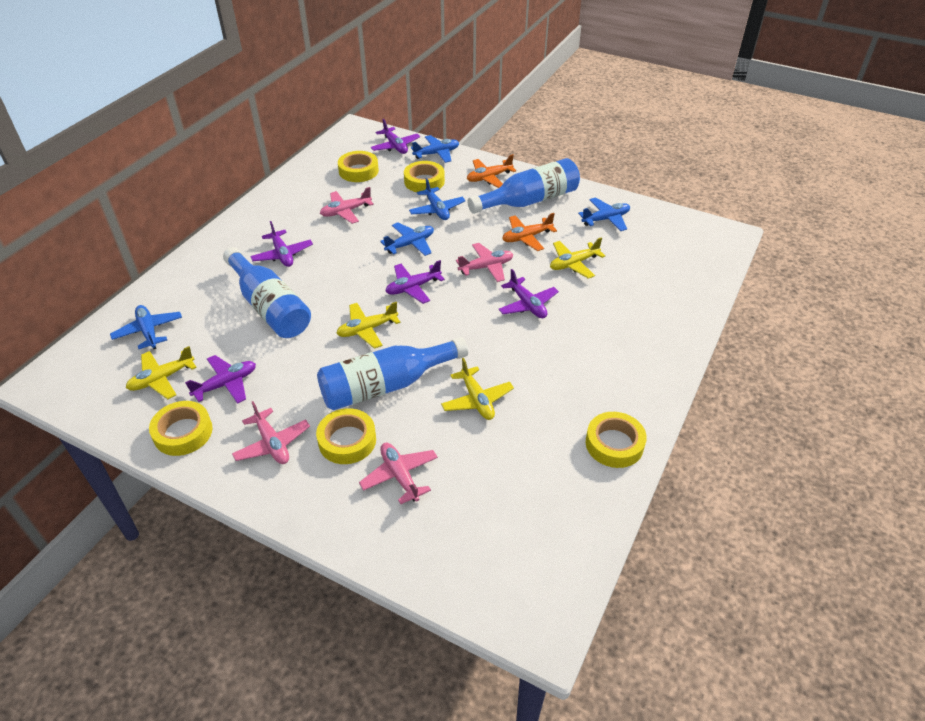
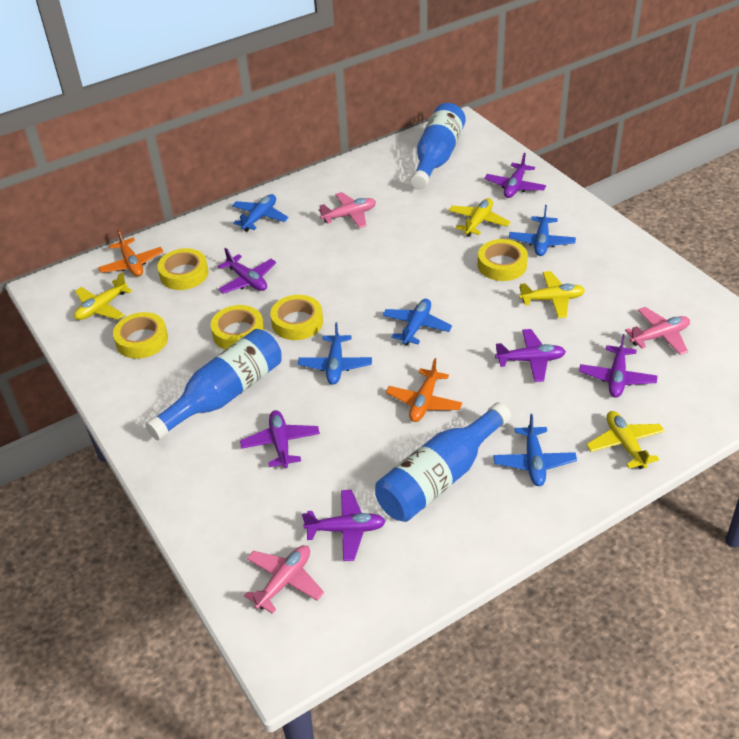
pink plane: [232,401,310,464] [320,187,374,224] [359,443,438,504] [456,243,513,282] = 4 -> [244,545,324,614] [318,192,376,228] [625,307,690,355] = 3
purple plane: [185,355,256,404] [250,221,313,267] [371,119,420,154] [385,260,445,304] [498,269,559,318] = 5 -> [218,248,276,294] [240,410,320,469] [302,490,386,561] [484,153,546,198] [495,329,566,382] [579,334,657,397] = 6

